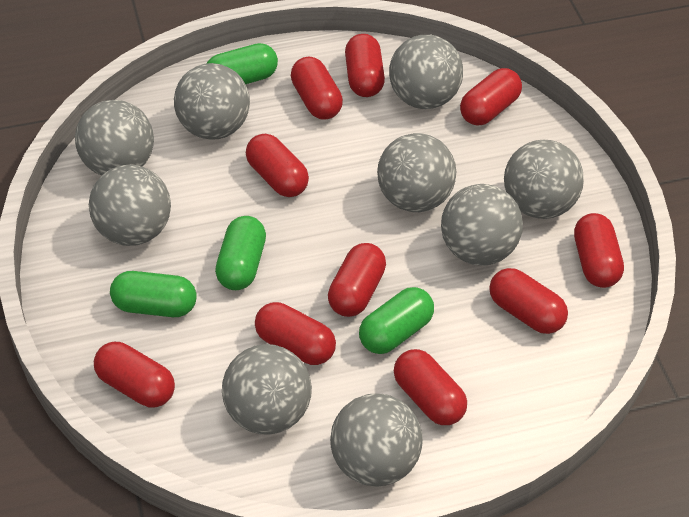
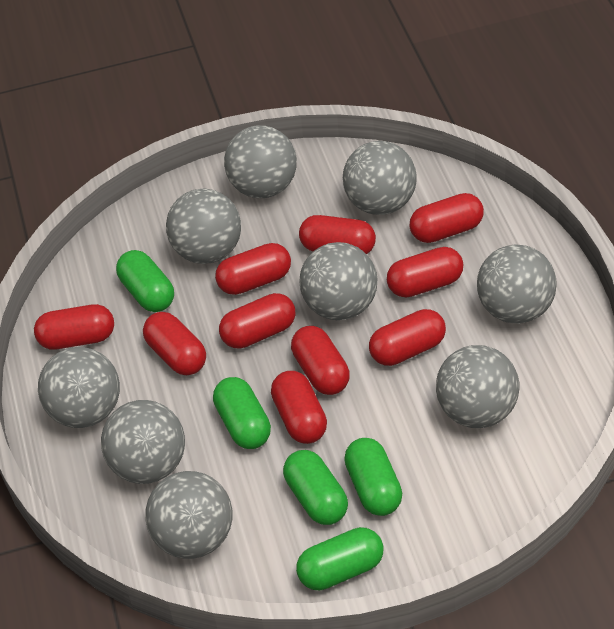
green capsule: [110,271,197,317] [207,43,278,84] [215,216,266,290] [359,287,434,354] = 4 -> [116,250,174,312] [213,377,271,449] [283,450,348,525] [296,527,383,590] [344,438,402,516] = 5

